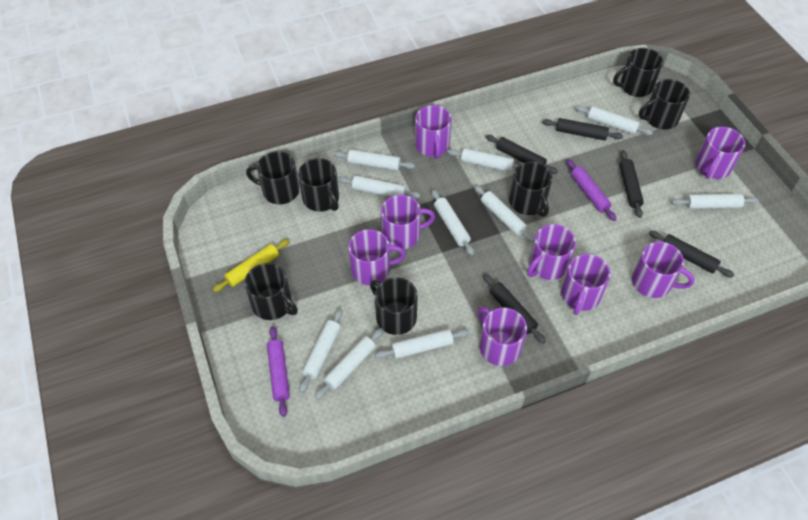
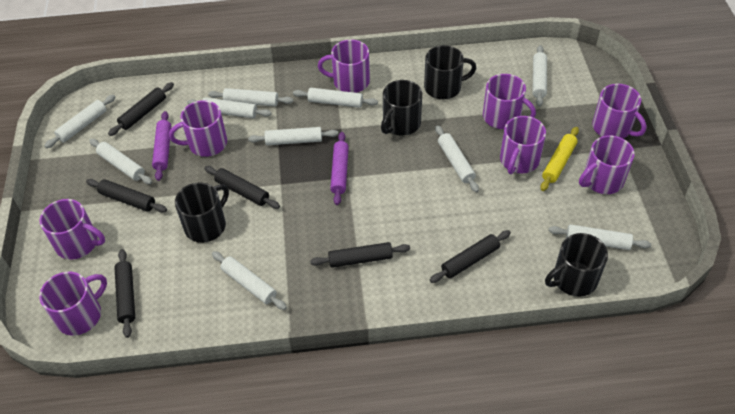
black mug: [244,263,298,320] [246,151,299,204] [298,158,339,212] [370,277,418,335] [509,162,552,217] [613,48,663,97] [639,79,690,130] = 7 -> [175,182,229,243] [381,80,422,136] [424,45,476,99] [545,233,608,297] = 4
black rolling pin: [483,274,546,344] [486,135,558,174] [542,118,623,140] [619,150,644,218] [649,231,734,278] = 5 -> [86,179,167,212] [108,82,174,136] [114,249,135,338] [204,166,280,209] [310,242,410,268] [430,230,511,283] = 6

